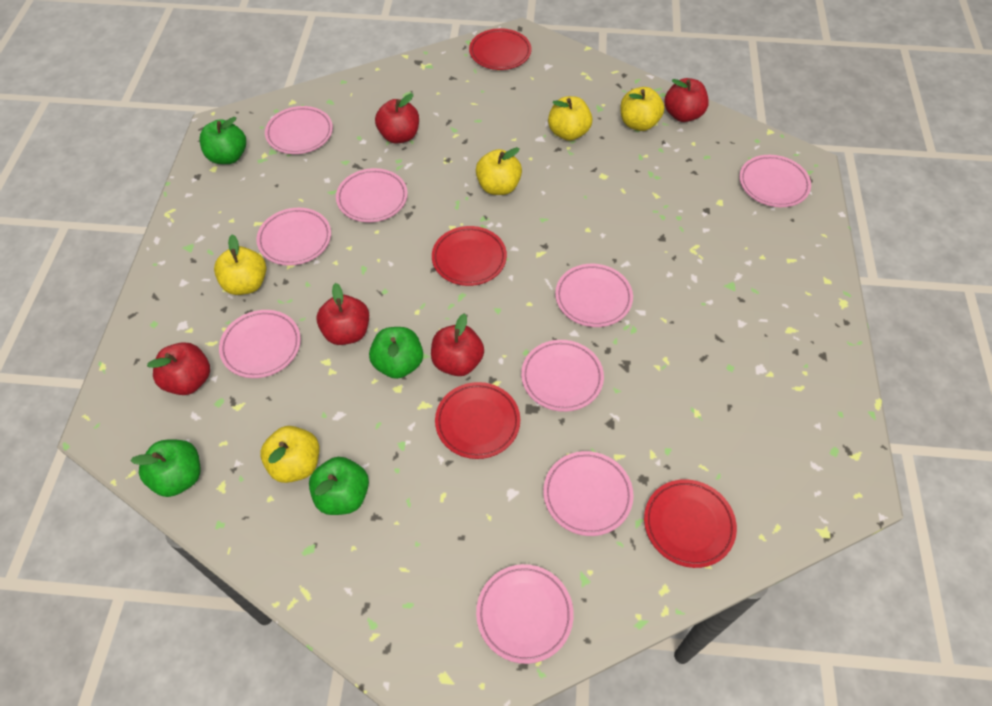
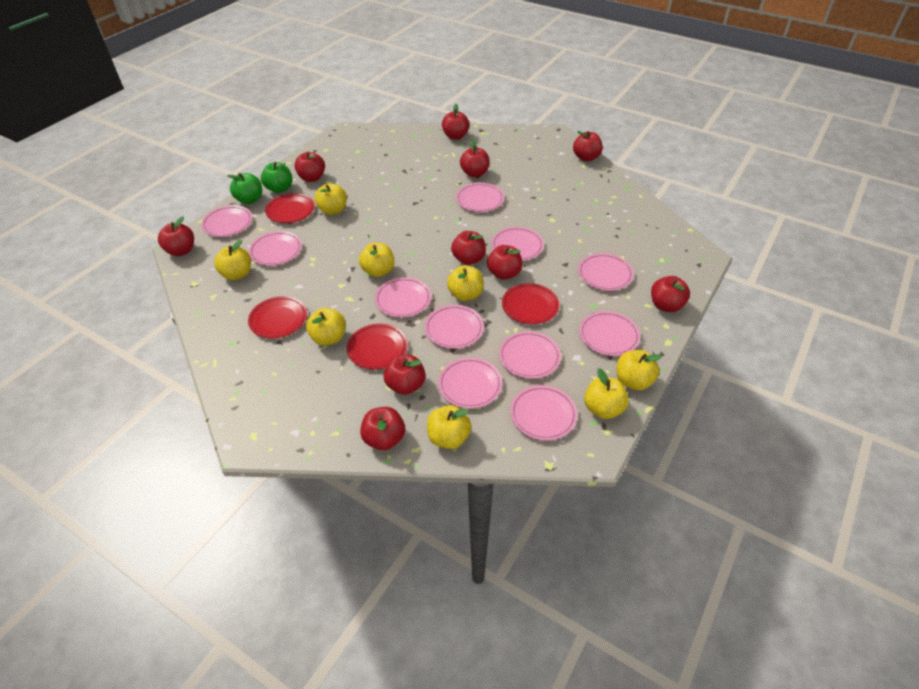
green apple: [130,440,200,497] [200,117,246,164] [309,457,369,515] [369,327,423,379] = 4 -> [227,173,262,204] [261,162,292,193] = 2
pink plate: [219,310,301,378] [256,208,331,266] [265,106,333,154] [336,168,408,222] [476,564,574,664] [521,340,604,412] [543,451,634,536] [555,264,633,327] [739,155,811,207] = 9 -> [201,206,252,237] [249,231,302,266] [375,277,431,317] [425,305,484,349] [438,358,502,409] [456,183,504,212] [492,227,544,261] [499,331,561,379] [510,385,577,440] [578,253,634,291] [579,311,640,356] = 11
red apple: [147,342,210,395] [317,283,369,345] [375,93,419,144] [431,314,484,376] [664,78,709,122] = 5 -> [158,216,194,256] [294,152,325,182] [360,407,405,450] [384,354,426,395] [442,104,470,140] [451,231,486,265] [460,139,490,177] [487,245,522,280] [573,131,603,161] [651,276,690,312] = 10
yellow apple: [214,235,266,295] [260,426,319,483] [476,147,522,195] [548,96,592,141] [620,87,664,131] = 5 -> [214,240,251,280] [306,308,346,346] [315,183,347,215] [359,243,394,277] [427,405,471,449] [447,265,483,301] [584,368,629,419] [617,350,662,390] = 8

